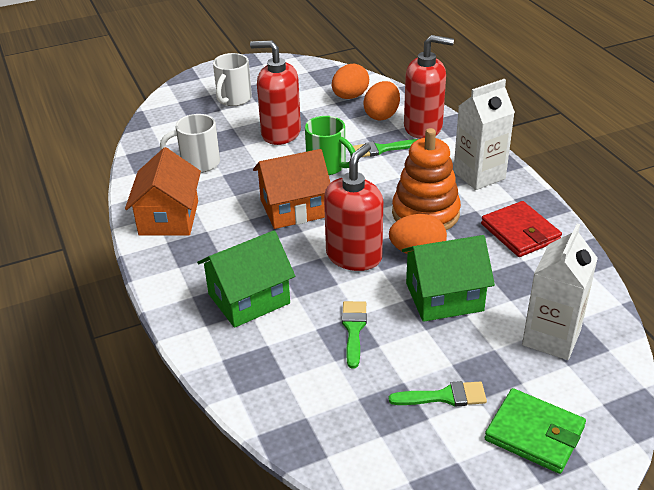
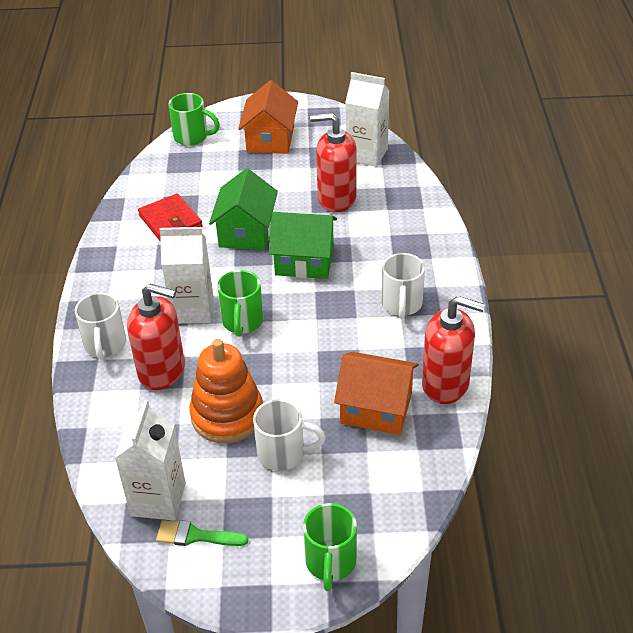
green brush: [342,301,367,368] [353,139,417,157] [389,381,487,406] = 3 -> [156,520,248,546] = 1
green mug: [305,116,355,175] = 1 -> [168,93,220,146] [217,270,263,337] [303,503,357,591] = 3
green wallet: [485,388,586,474] = 1 -> none = 0
orange egg: [332,64,369,99] [364,81,400,121] [389,214,447,254] = 3 -> none = 0
white carton: [453,79,515,190] [522,224,598,360] = 2 -> [115,400,186,521] [159,227,213,324] [345,72,389,167] = 3
white mug: [160,114,220,173] [213,53,252,106] = 2 -> [75,293,126,361] [253,399,326,471] [381,253,425,319] = 3

